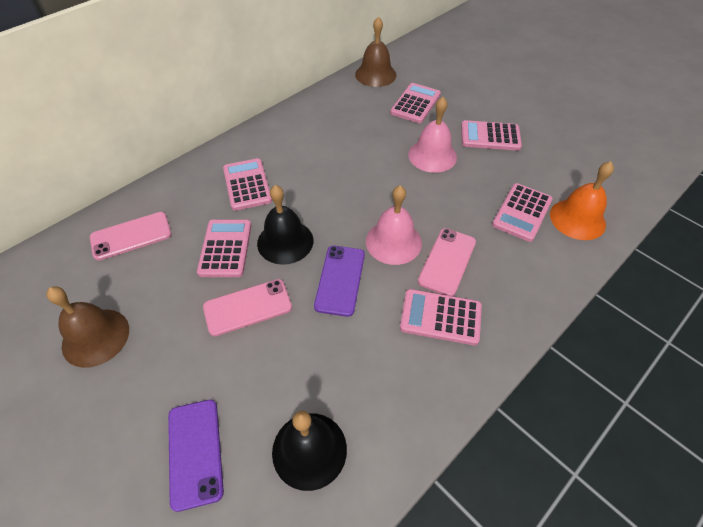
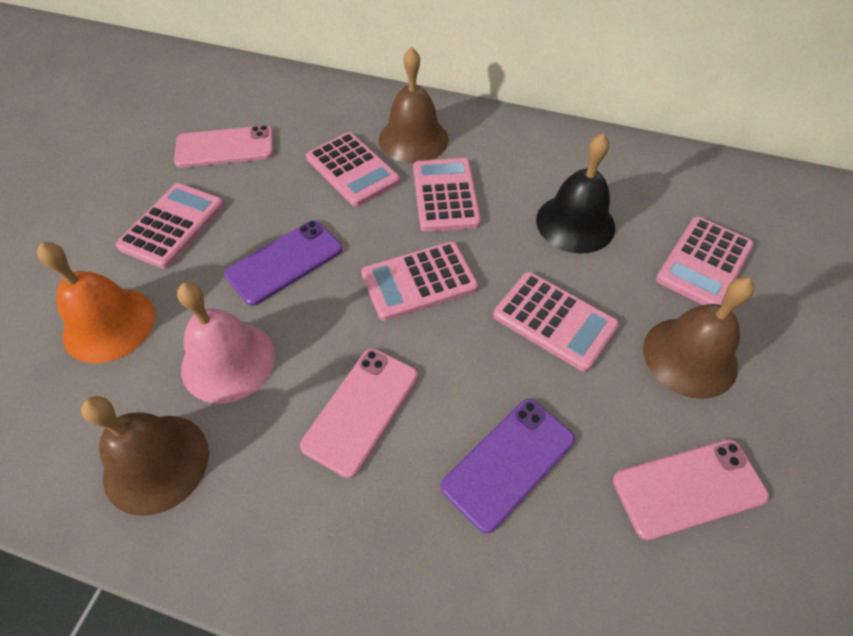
black bell: [257,185,313,265] [272,411,347,491] = 2 -> [536,133,615,254] = 1
brown bell: [46,286,129,368] [355,16,396,87] = 2 -> [81,396,209,516] [379,47,449,163] [643,277,754,399] = 3
pink bell: [366,185,422,265] [408,97,457,173] = 2 -> [177,282,275,404] = 1

